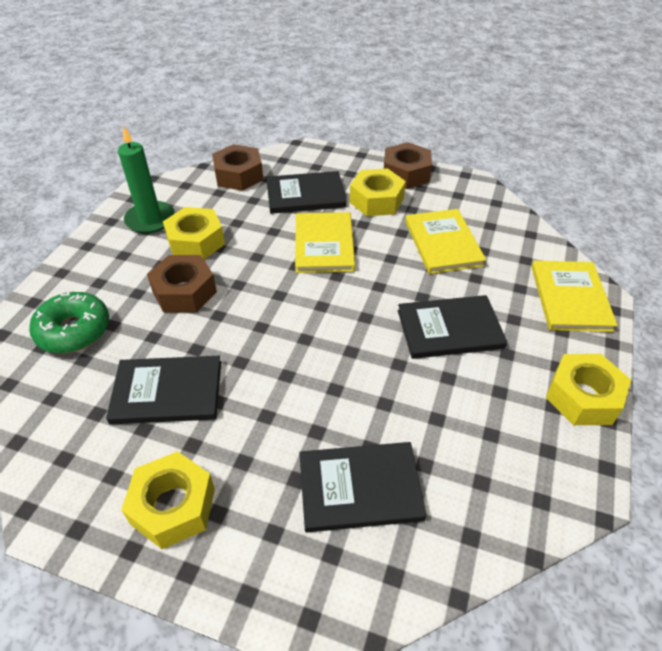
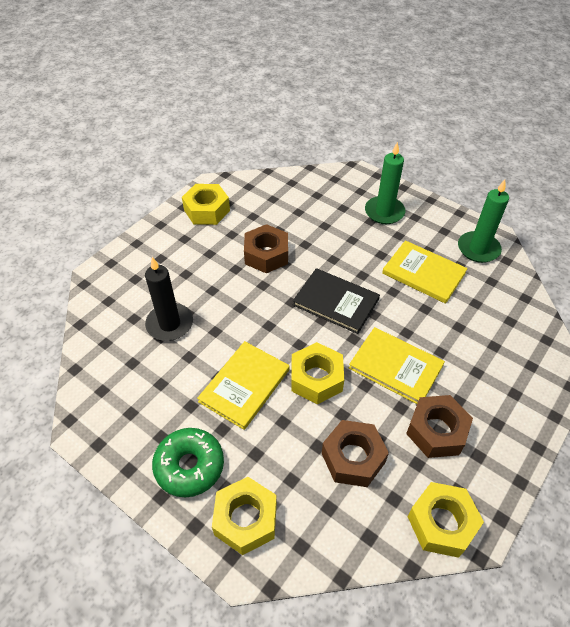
black book: [106,356,221,424] [266,171,346,214] [299,442,426,532] [398,295,507,359] = 4 -> [293,268,380,334] = 1
black candle: none = 0 -> [145,257,193,341] = 1
green candle: [118,126,175,234] = 1 -> [365,142,405,224] [458,180,509,263] = 2

